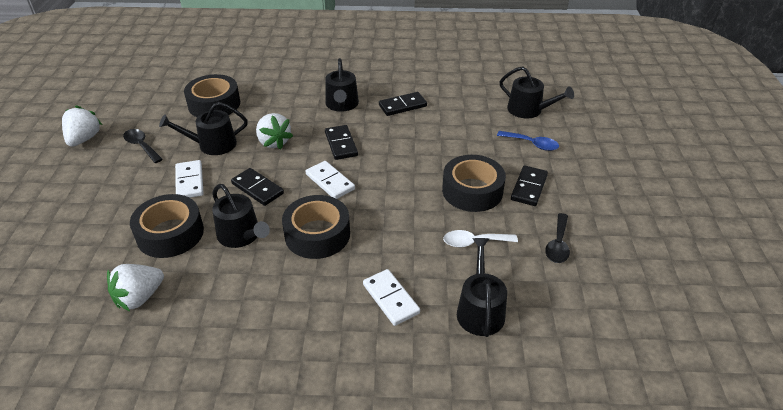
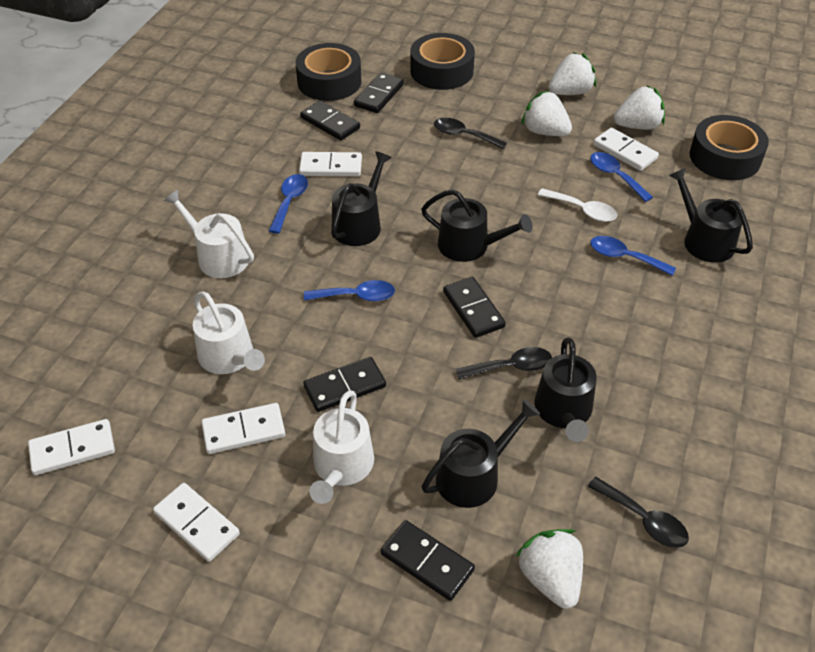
black domino: [231,168,284,206] [325,125,358,160] [379,92,427,116] [511,165,548,206] = 4 -> [300,100,360,141] [303,357,386,412] [354,73,404,113] [381,520,475,601] [443,277,506,338] = 5
black spoon: [123,129,163,163] [545,213,570,263] = 2 -> [434,118,507,149] [456,347,552,379] [588,477,689,548] = 3
black tape: [130,194,204,258] [184,74,240,117] [282,195,350,259] [442,155,506,212] = 4 -> [296,43,362,101] [410,33,475,90] [690,115,769,180] = 3
blue spoon: [497,131,559,151] = 1 -> [269,174,308,234] [304,280,395,302] [590,152,653,202] [590,236,676,276] = 4
white domino: [175,160,204,198] [305,161,355,199] [363,269,420,326] = 3 -> [28,419,115,475] [153,483,240,562] [201,403,285,454] [299,152,362,176] [593,128,659,171] = 5
white strawberry: [62,105,102,147] [107,264,164,311] [256,113,293,150] = 3 -> [515,529,583,609] [521,90,572,136] [548,52,596,95] [613,85,665,130] = 4
white watering can: none = 0 -> [163,190,254,278] [193,292,265,374] [310,391,374,504] = 3

